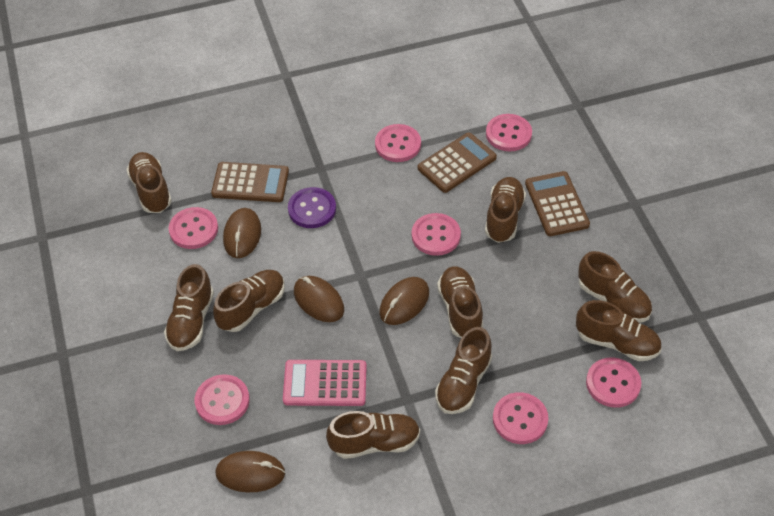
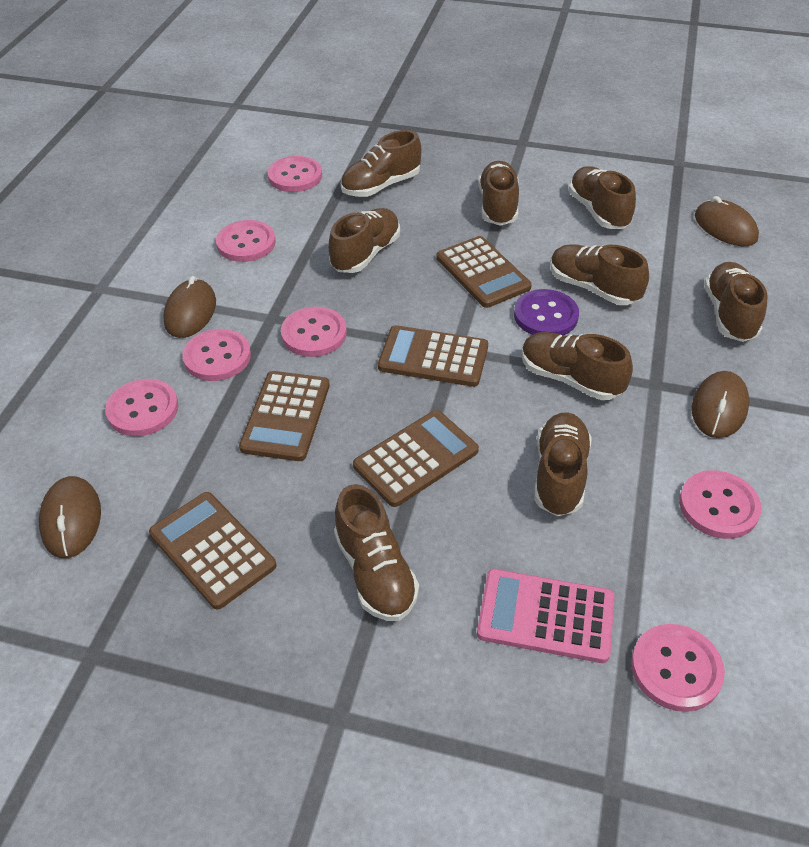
brown calculator: [211,162,289,202] [418,132,497,193] [525,171,590,236] = 3 -> [149,492,276,609] [239,371,330,461] [353,410,479,507] [378,325,488,387] [436,236,532,308] = 5

